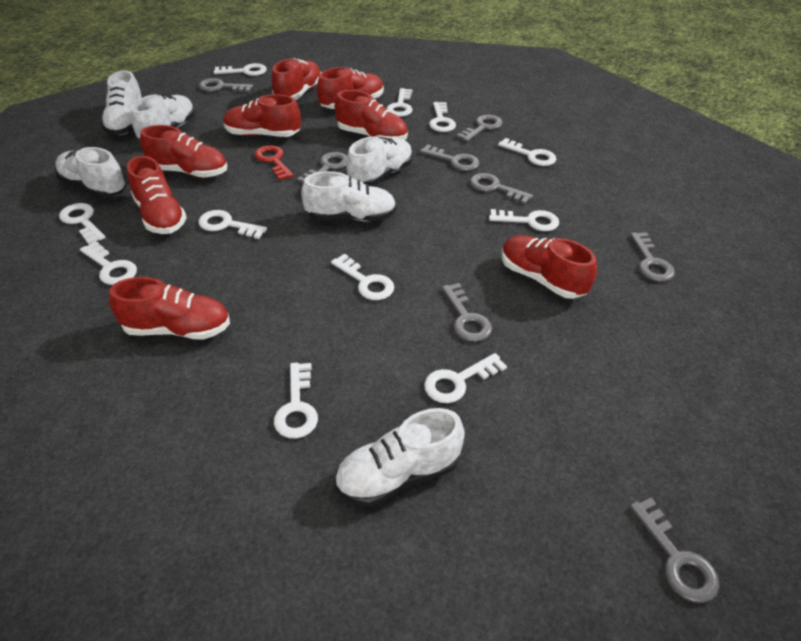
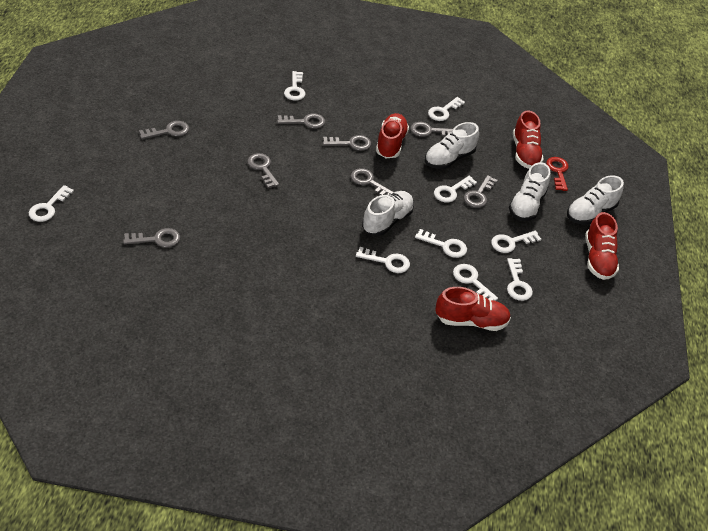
red shoe: [109,277,230,340] [127,156,187,234] [140,125,227,178] [223,94,301,137] [271,58,321,100] [317,67,384,109] [335,90,408,140] [502,235,597,299] = 8 -> [376,113,409,158] [435,287,511,331] [513,110,544,169] [585,212,619,280] = 4
white key: [59,203,106,244] [80,241,137,285] [198,210,267,239] [214,63,267,76] [274,362,318,439] [331,254,395,300] [387,88,412,117] [424,353,507,403] [429,102,456,132] [489,209,559,231] [498,138,556,166] = 11 -> [29,185,74,222] [284,71,305,101] [356,247,410,273] [415,229,467,258] [428,97,465,121] [434,176,477,203] [453,264,498,301] [491,231,541,253] [507,258,533,301] = 9
white shoe: [55,147,127,198] [101,70,143,135] [131,94,195,140] [301,171,396,221] [334,408,465,507] [346,137,413,186] = 6 -> [362,191,414,236] [425,122,479,169] [509,162,551,221] [567,176,624,225] = 4

